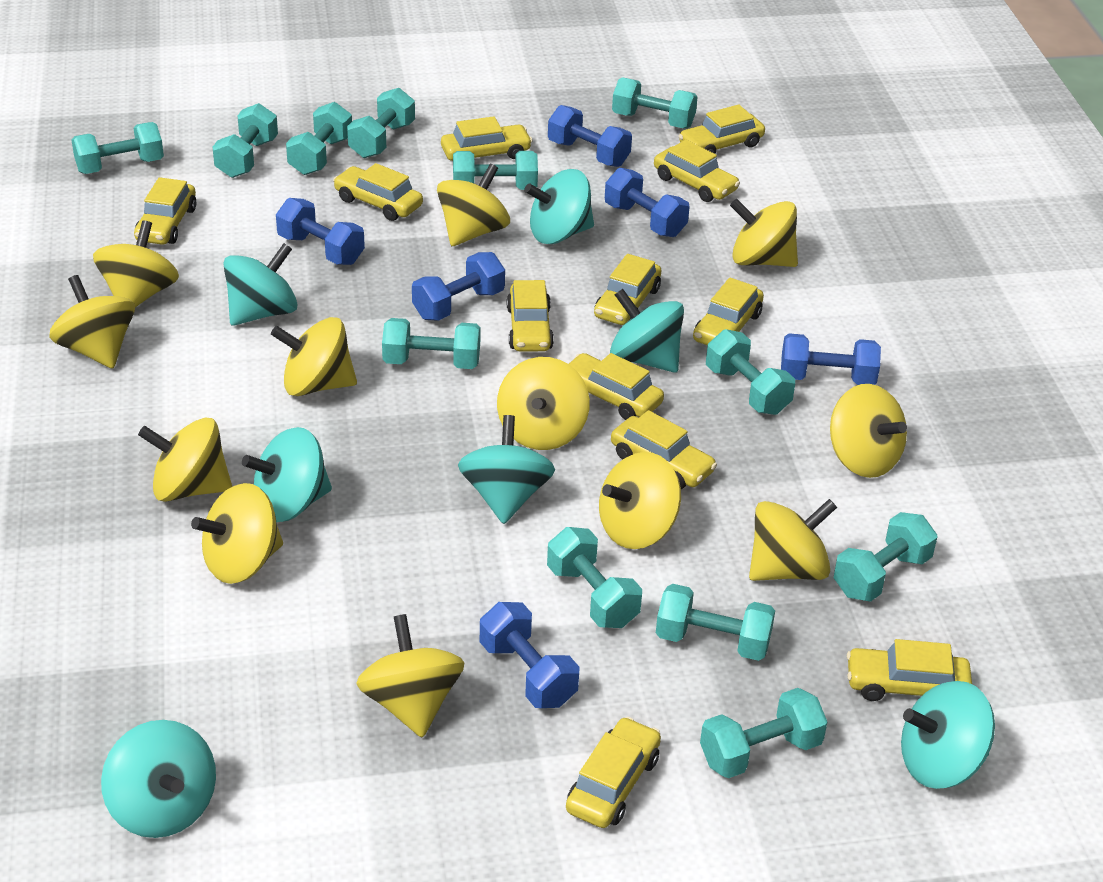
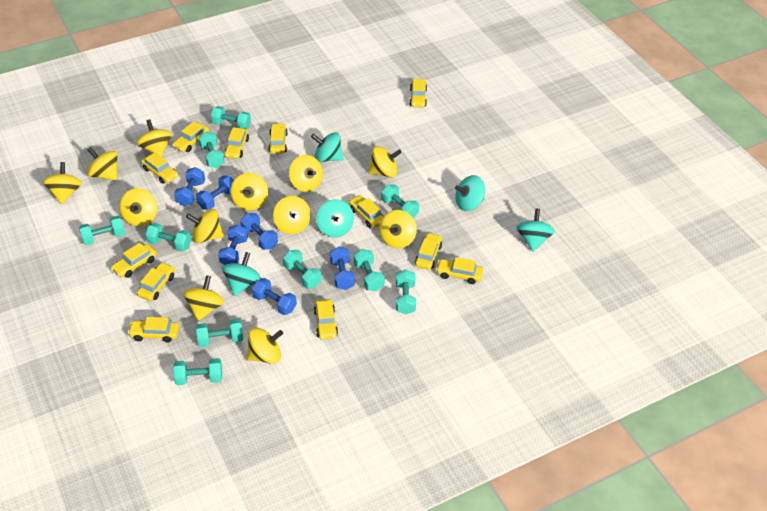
turquoise dumbbell: [72,122,164,174] [212,103,278,178] [286,102,352,175] [347,88,415,158] [382,318,481,369] [453,151,538,190] [547,527,642,628] [612,77,698,129] [656,584,775,661] [700,688,827,778] [706,329,795,415] [834,512,937,602] = 12 -> [79,216,125,245] [145,223,191,252] [173,358,222,385] [196,319,243,347] [198,132,224,168] [211,106,251,129] [283,250,322,288] [354,249,385,291] [381,184,419,218] [396,269,416,315] = 10
turquoise spinning top: [101,720,216,838] [223,243,298,326] [242,427,332,522] [458,415,555,524] [524,169,594,244] [610,289,684,373] [901,681,995,789] = 7 -> [222,252,261,296] [311,132,343,162] [316,199,354,238] [455,175,485,211] [516,208,555,252] = 5

